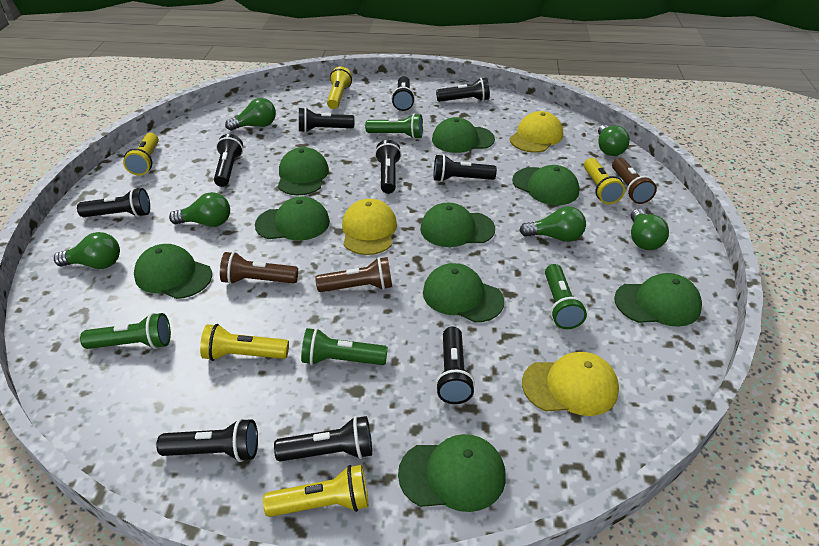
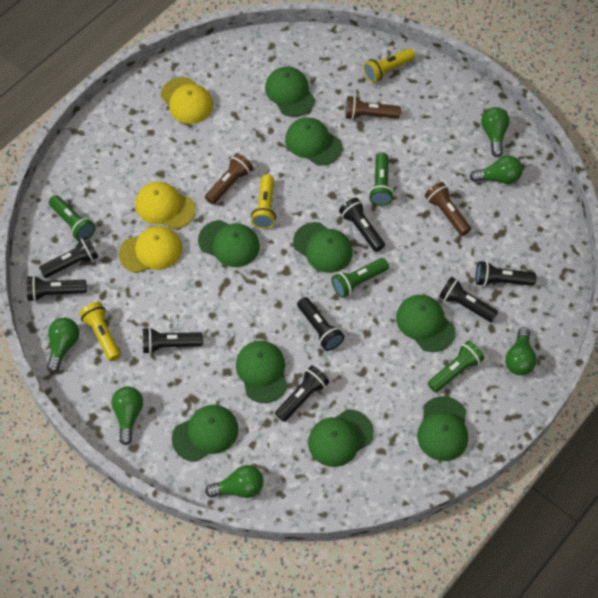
black flashlight: [77,188,150,217] [156,418,258,462] [214,134,243,187] [274,416,372,461] [299,107,355,133] [375,140,402,194] [391,76,415,111] [434,154,497,182] [435,326,475,404] [436,77,490,102] = 10 -> [27,275,87,301] [39,236,98,278] [143,327,203,354] [275,365,329,422] [297,297,344,351] [339,198,385,252] [439,277,498,322] [475,261,536,287] = 8
yellow flashlight: [123,133,159,176] [200,324,289,361] [263,465,368,517] [327,67,352,109] [584,158,625,204] = 5 -> [79,302,121,361] [251,174,276,229] [364,48,415,83] = 3

